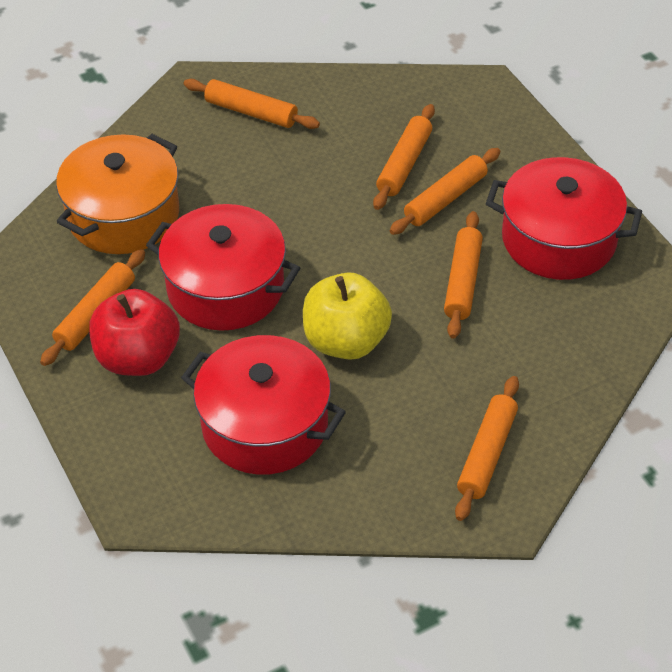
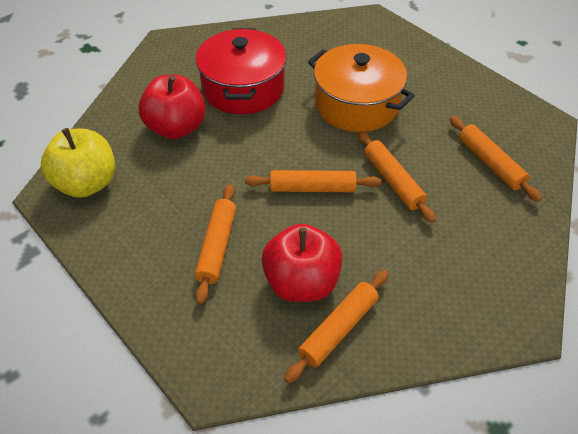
orange rolling pin: [40,249,145,366] [184,79,320,129] [373,104,435,210] [390,148,500,235] [444,211,483,339] [455,376,519,521] = 6 -> [195,184,236,304] [245,170,381,192] [284,270,389,383] [358,131,436,223] [450,116,542,202] = 5
red apple: [89,289,180,376] = 1 -> [139,75,205,139] [261,224,343,302] = 2
red pot: [146,204,300,331] [181,335,346,475] [486,157,642,280] = 3 -> [196,28,287,114] = 1

